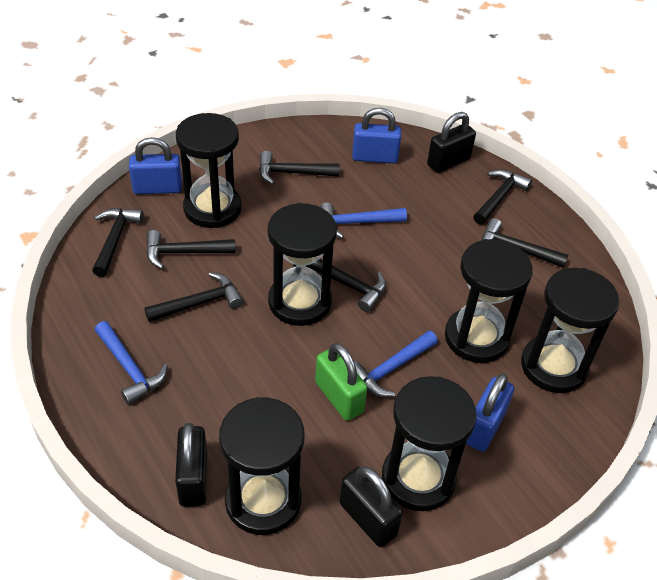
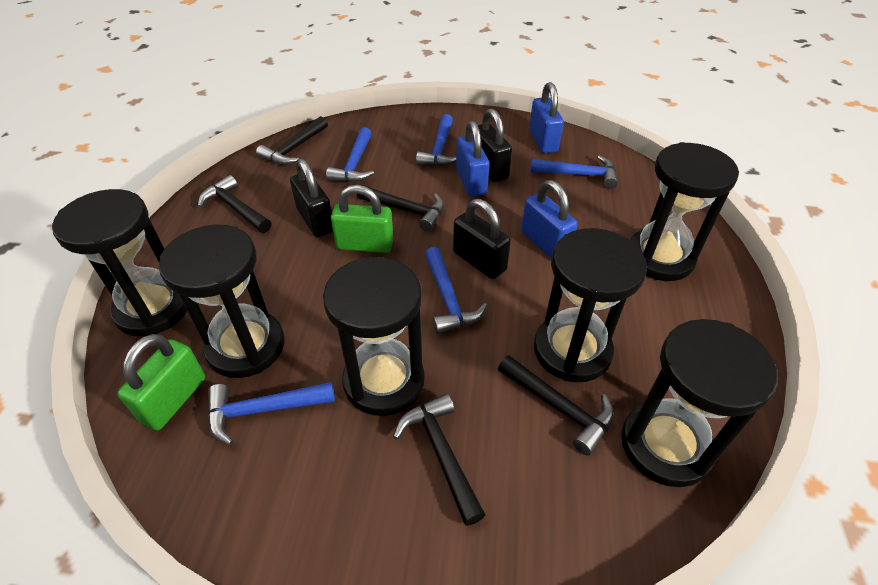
black hammer: [92,208,144,277] [144,272,243,322] [146,230,235,269] [259,151,339,185] [306,259,386,312] [473,169,532,225] [482,218,568,268] = 7 -> [198,175,271,233] [256,116,328,165] [357,185,444,231] [393,393,486,526] [498,355,614,456] = 5
blue hammer: [94,321,168,405] [320,202,407,238] [354,330,438,397] = 3 -> [208,382,335,445] [326,127,374,182] [416,114,456,167] [425,247,487,334] [530,155,618,189] = 5
green padlock: [315,343,367,421] = 1 -> [117,334,205,430] [331,185,394,253] = 2

